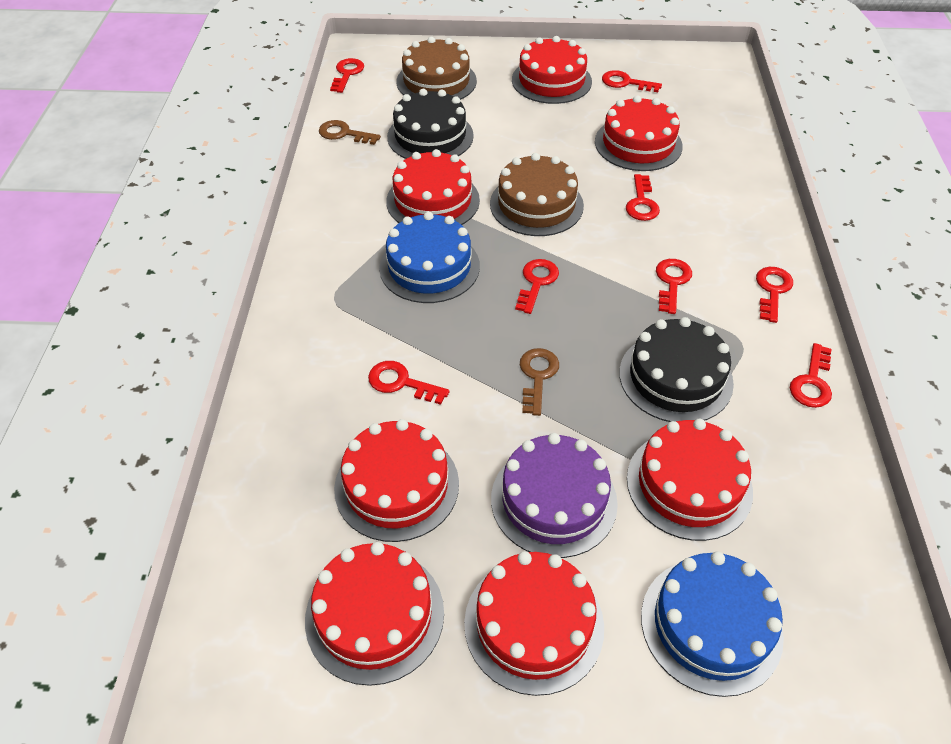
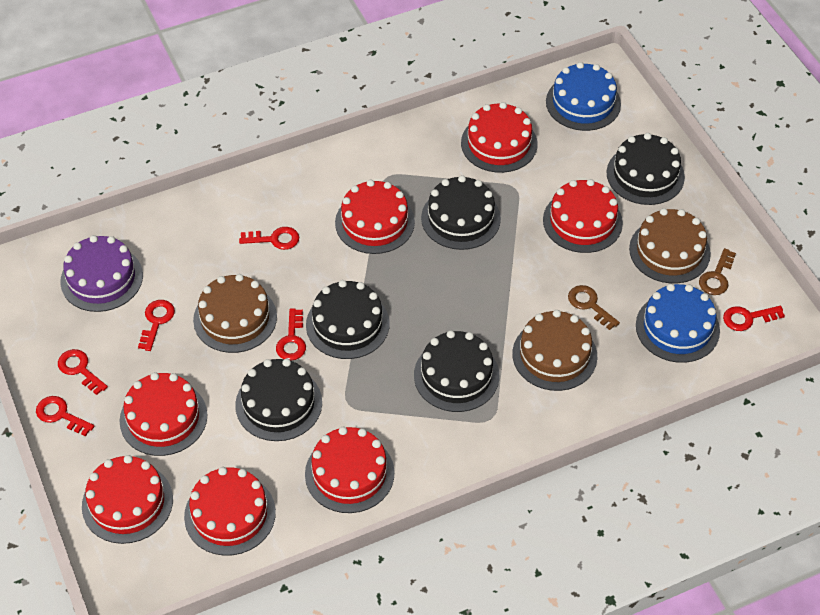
black cake: [387,89,474,159] [619,317,734,422] = 2 -> [235,359,322,441] [306,280,390,359] [414,330,499,412] [421,175,501,250] [606,133,685,205] = 5
brown cake: [396,37,477,100] [490,153,584,236] = 2 -> [193,274,277,353] [512,310,597,391] [629,208,711,283] = 3
red key: [330,58,364,93] [368,361,449,405] [515,259,559,314] [602,70,662,92] [626,174,660,221] [656,259,692,314] [756,267,793,323] [790,343,832,408] = 8 -> [36,396,94,436] [58,349,108,395] [138,300,175,351] [239,227,299,250] [276,308,306,361] [723,306,785,331] = 6

